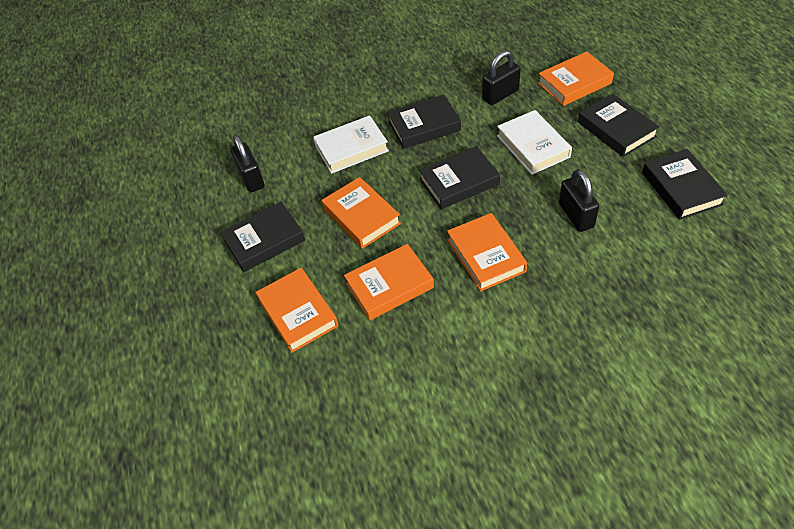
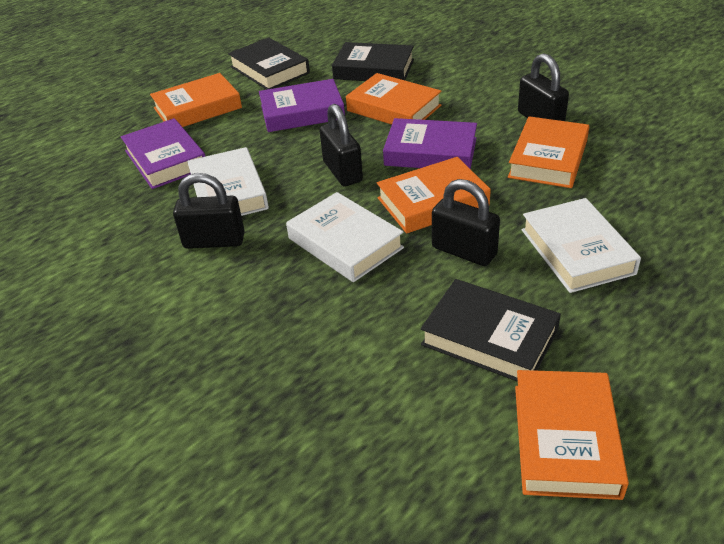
black book: [220,202,305,272] [387,95,461,149] [419,146,500,209] [578,94,660,157] [642,149,728,220] = 5 -> [228,37,310,90] [332,42,414,81] [421,279,561,382] = 3
black padlock: [231,135,264,192] [482,50,521,105] [559,169,599,232] = 3 -> [173,173,245,249] [319,104,363,186] [432,179,500,266] [518,53,569,121] = 4
purple book: none = 0 -> [121,118,206,189] [259,79,345,132] [383,118,477,169] = 3
white book: [313,115,389,174] [497,110,572,175] = 2 -> [187,147,269,216] [286,192,404,282] [522,198,641,293] = 3

